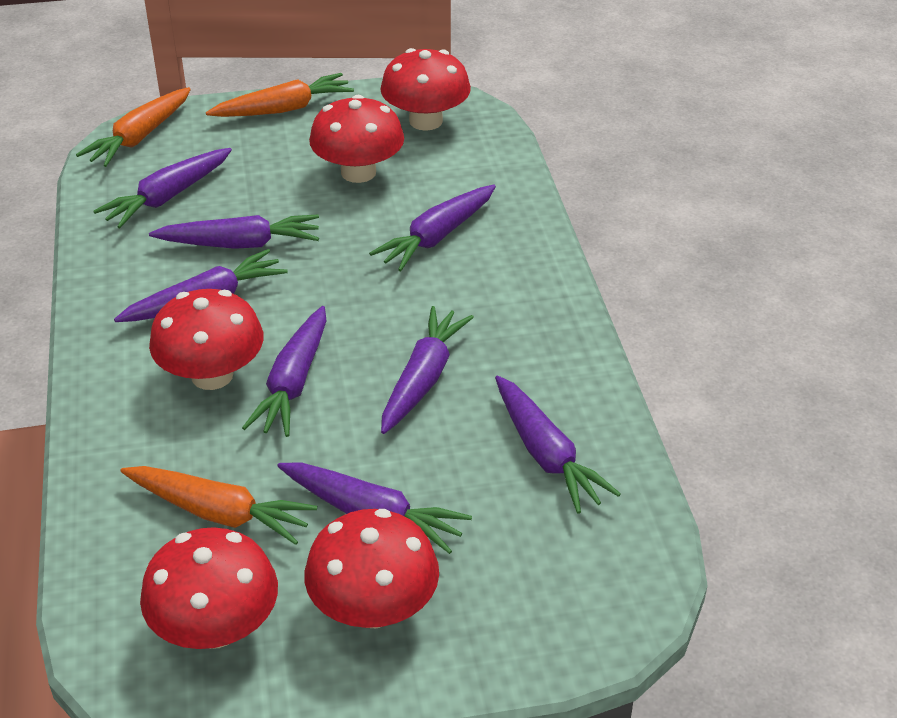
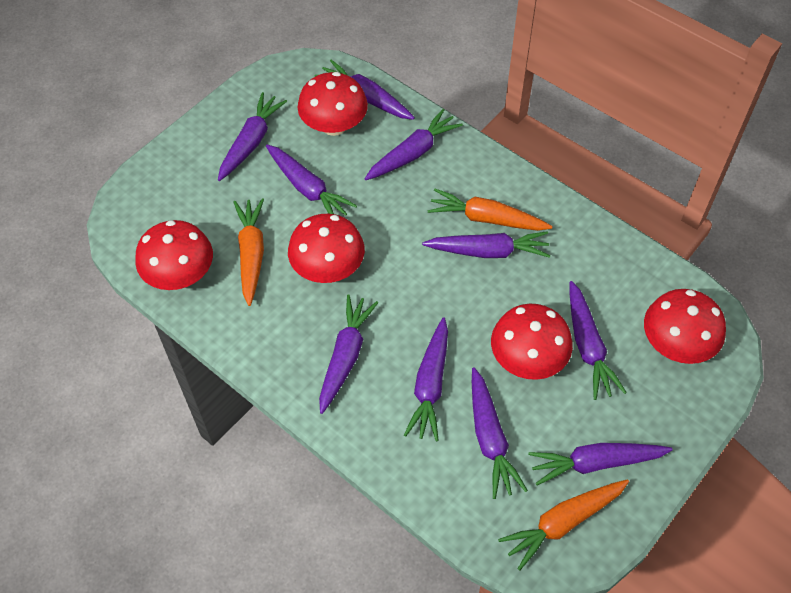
purple carrot: [93,148,232,228] [114,249,288,322] [149,214,319,249] [242,306,327,437] [277,462,472,554] [369,185,496,271] [381,306,474,434] [495,376,621,514] = 8 -> [218,92,287,181] [266,144,357,216] [315,60,415,120] [319,295,378,414] [365,109,463,180] [404,317,448,442] [422,231,551,258] [472,367,528,499] [529,443,673,485] [570,281,627,400] = 10

